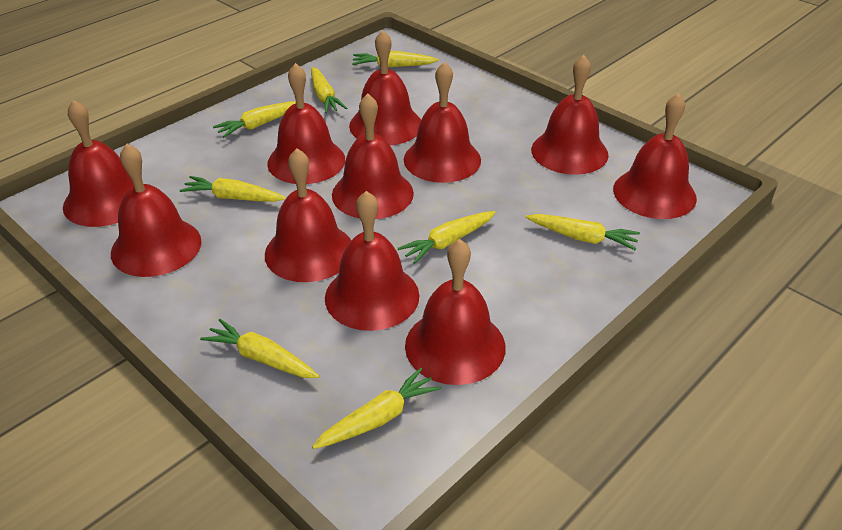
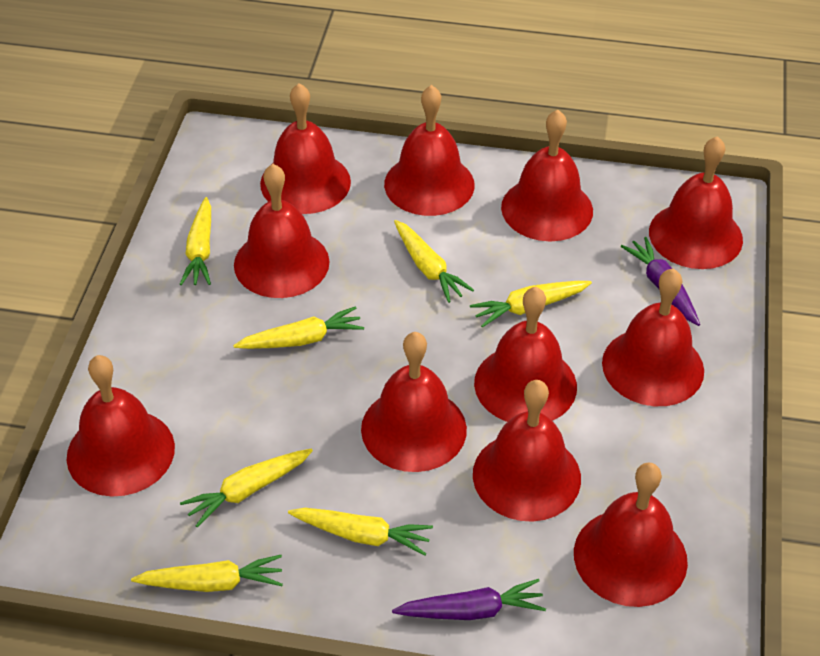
purple carrot: none = 0 -> [392,579,546,620] [621,237,700,326] = 2
yellow carrot: [179,176,286,202] [200,319,319,378] [213,101,296,138] [311,67,347,113] [312,368,441,449] [352,51,439,67] [398,211,496,264] [525,214,640,250] = 8 -> [131,555,283,592] [180,197,211,285] [180,449,313,527] [233,306,364,349] [288,508,433,556] [394,220,474,303] [470,281,592,328] = 7

